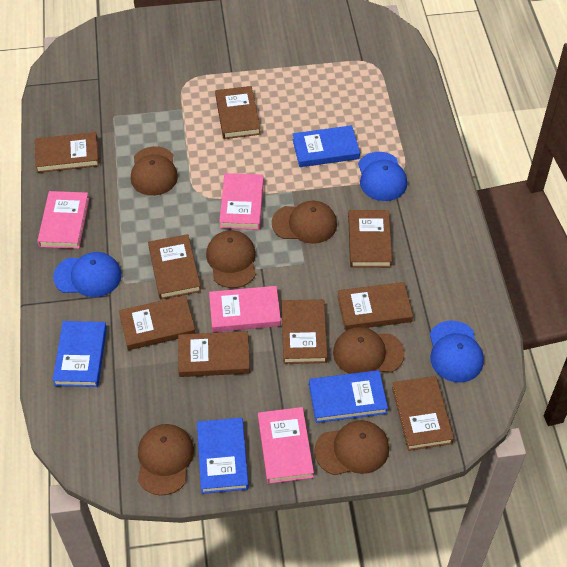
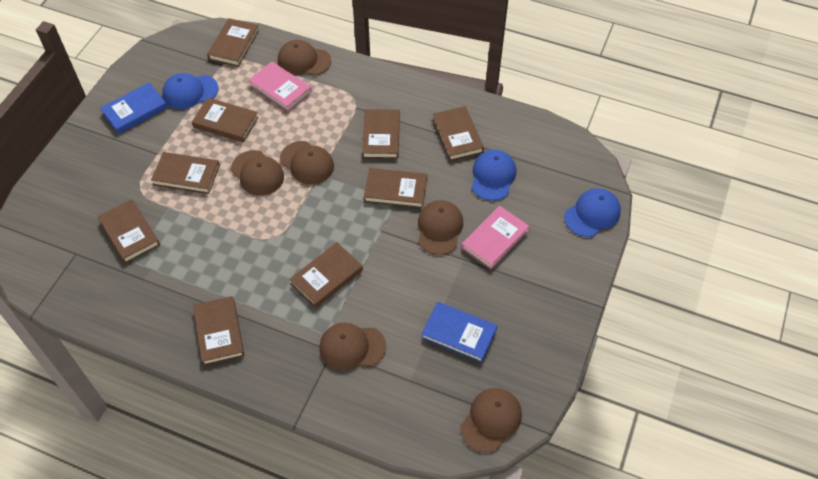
blue book: [52,321,107,387] [197,418,249,494] [292,125,360,167] [309,370,388,423] = 4 -> [100,83,168,134] [422,302,498,363] = 2
pink book: [37,191,89,249] [209,286,281,332] [219,173,264,230] [258,407,314,484] = 4 -> [248,61,312,112] [461,206,529,270] = 2

